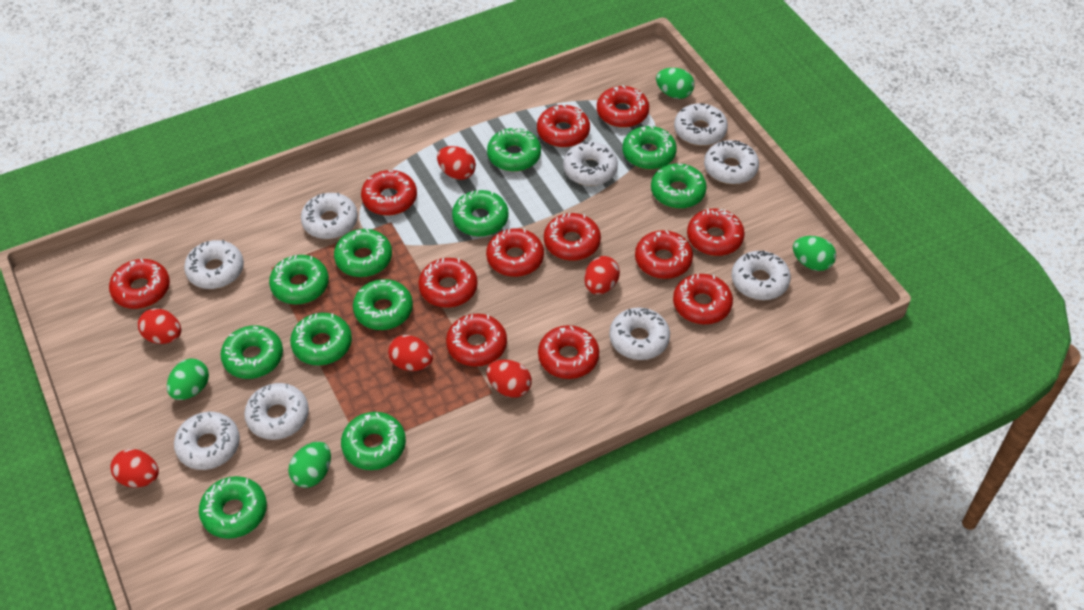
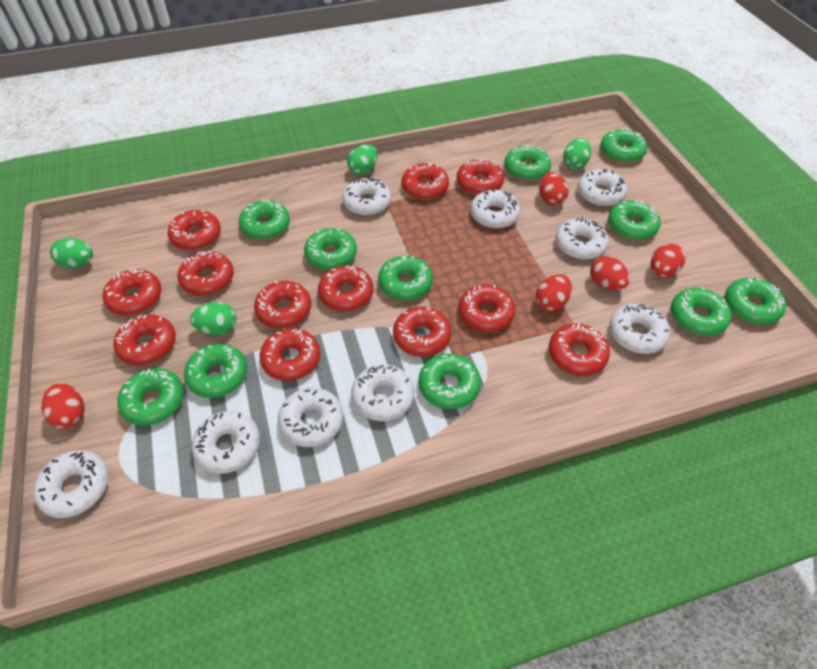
red egg: [110,449,159,487] [138,308,181,344] [388,335,433,371] [437,146,476,180] [487,359,532,398] [584,256,620,295] = 6 -> [42,383,84,429] [536,274,572,311] [539,172,569,206] [590,256,630,291] [651,243,686,277] = 5

